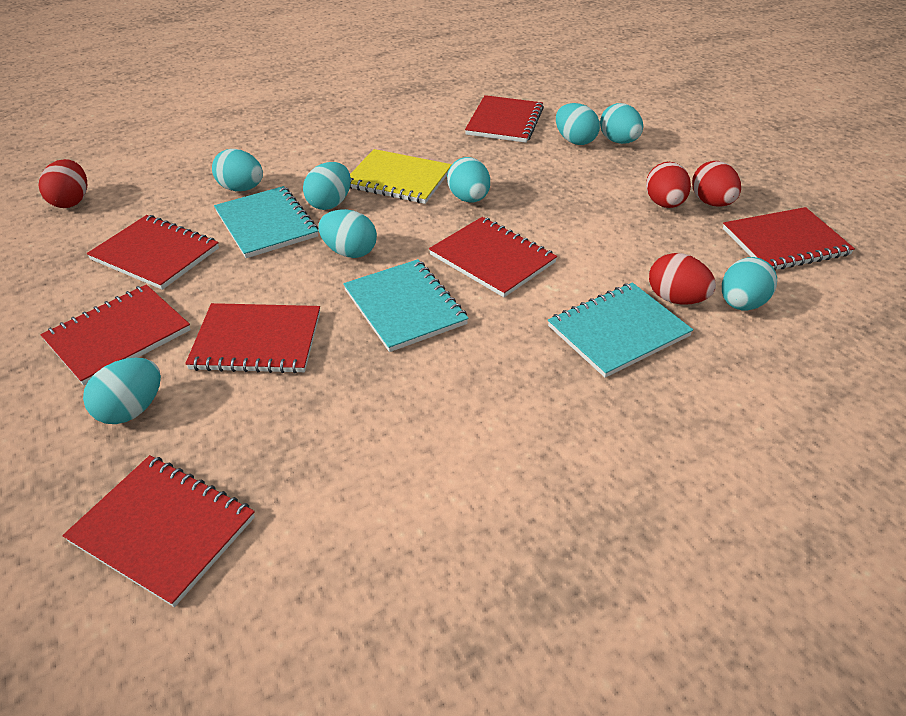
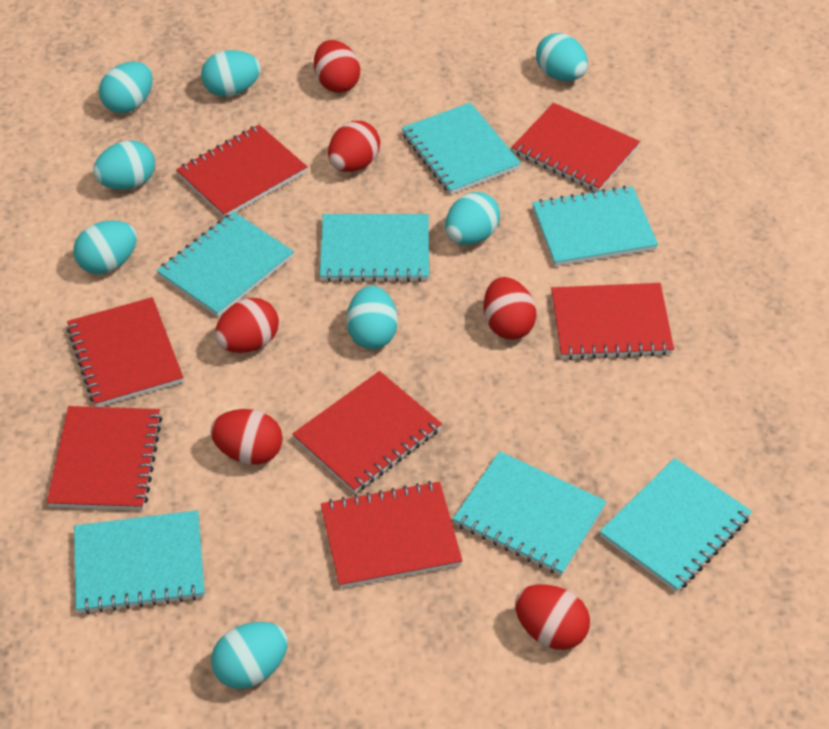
red egg: [39,159,87,208] [646,162,691,208] [649,253,716,305] [692,161,741,207] = 4 -> [210,409,283,465] [215,298,279,353] [314,40,360,93] [328,121,380,172] [484,277,537,340] [515,584,590,650] = 6
turquoise notebook: [214,186,318,258] [343,259,469,352] [548,283,693,378] = 3 -> [74,510,205,614] [157,212,294,317] [320,214,429,282] [402,102,521,195] [453,451,607,576] [532,186,658,266] [599,458,752,592] = 7
yellow notebook: [350,149,452,204] = 1 -> none = 0

